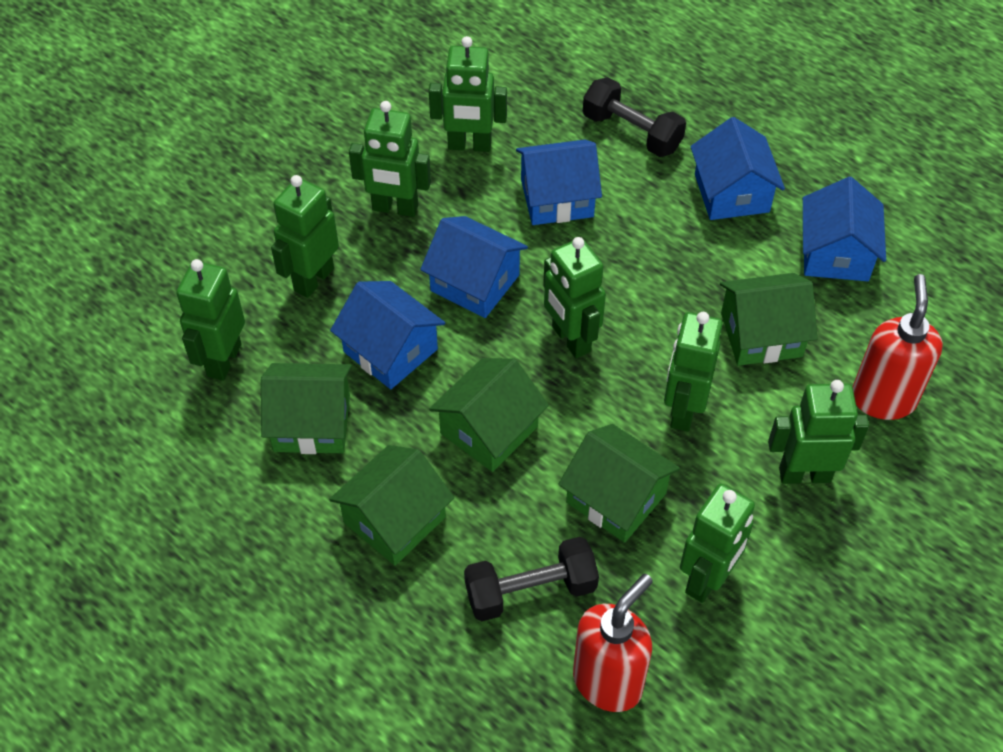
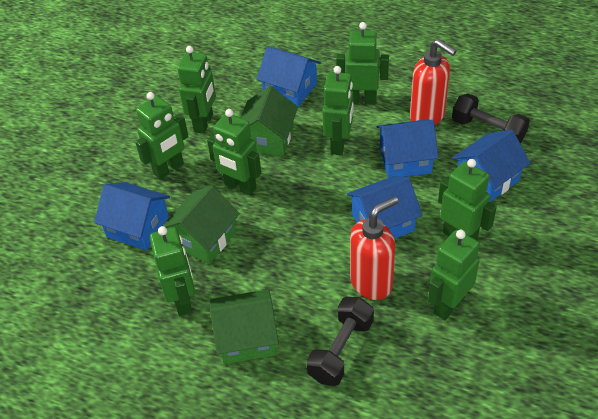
green house: [261,363,352,454] [329,445,454,566] [429,358,549,472] [558,424,680,543] [720,273,818,366] = 5 -> [162,185,240,264] [210,289,279,364] [241,86,298,156] = 3

